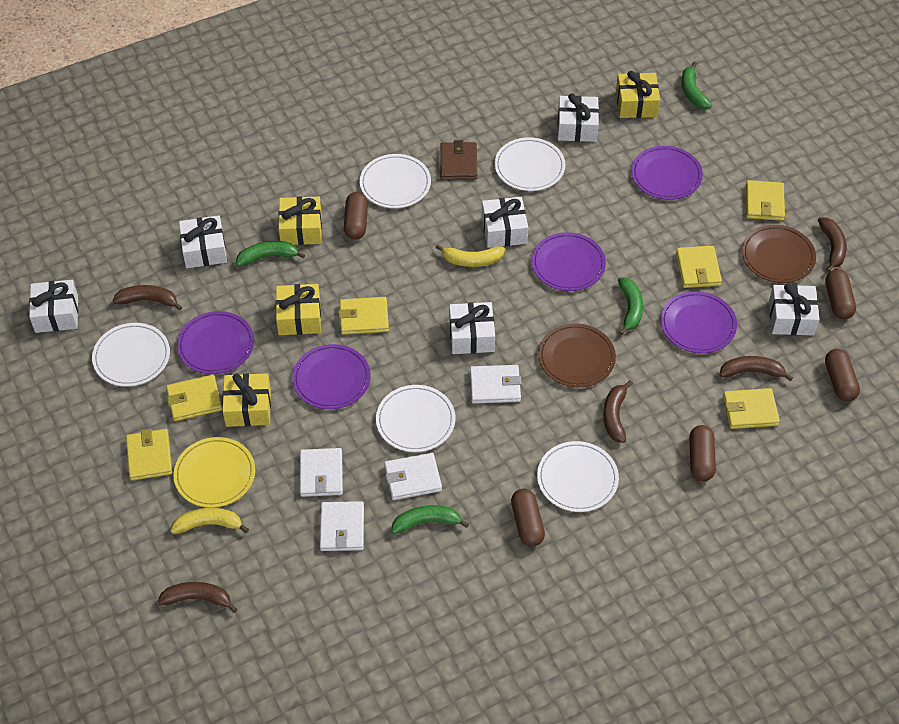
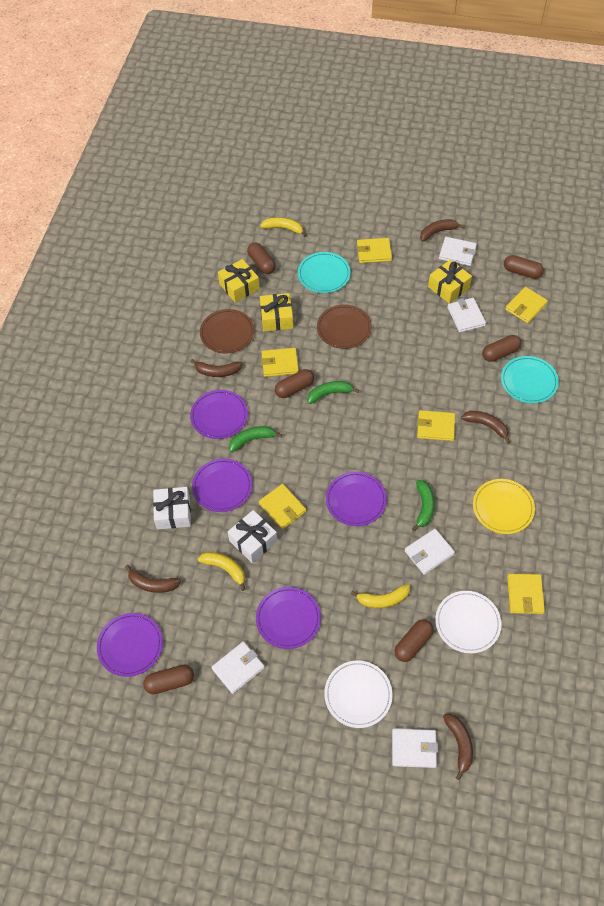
brown capsule: [344,192,368,240] [511,489,545,547] [689,425,716,481] [825,269,856,320] [825,349,860,402] = 5 -> [143,665,194,694] [247,242,276,274] [275,369,314,398] [394,619,434,662] [482,335,521,362] [504,255,544,279] = 6
brown wallet: [440,140,477,180] = 1 -> none = 0
green banana: [236,241,305,266] [391,505,469,534] [618,277,643,335] [682,62,712,109] = 4 -> [229,426,282,452] [307,381,359,404] [412,480,435,531] = 3
turquoise plate: none = 0 -> [298,252,351,293] [501,356,559,404] = 2
white gift: [29,280,78,333] [179,215,227,268] [449,302,495,354] [482,197,528,248] [558,93,599,142] [769,283,820,335] = 6 -> [153,487,191,530] [228,510,277,563] = 2
white plate: [92,323,170,387] [360,154,431,208] [376,385,455,452] [495,137,566,191] [537,441,619,512] = 5 -> [324,660,393,728] [435,591,501,653] = 2
white wallet: [300,448,343,497] [320,501,364,551] [384,453,442,500] [470,365,522,404] = 4 -> [211,641,265,694] [392,728,438,768] [405,529,455,575] [439,237,477,266] [447,298,486,332] = 5
yellow banana: [170,508,249,534] [436,244,505,267] = 2 -> [198,552,245,591] [260,217,306,237] [351,584,410,608] = 3
yellow gift: [223,373,271,427] [276,284,321,335] [278,196,322,245] [616,71,660,118] = 4 -> [218,259,260,303] [260,293,293,331] [428,259,472,303] = 3

